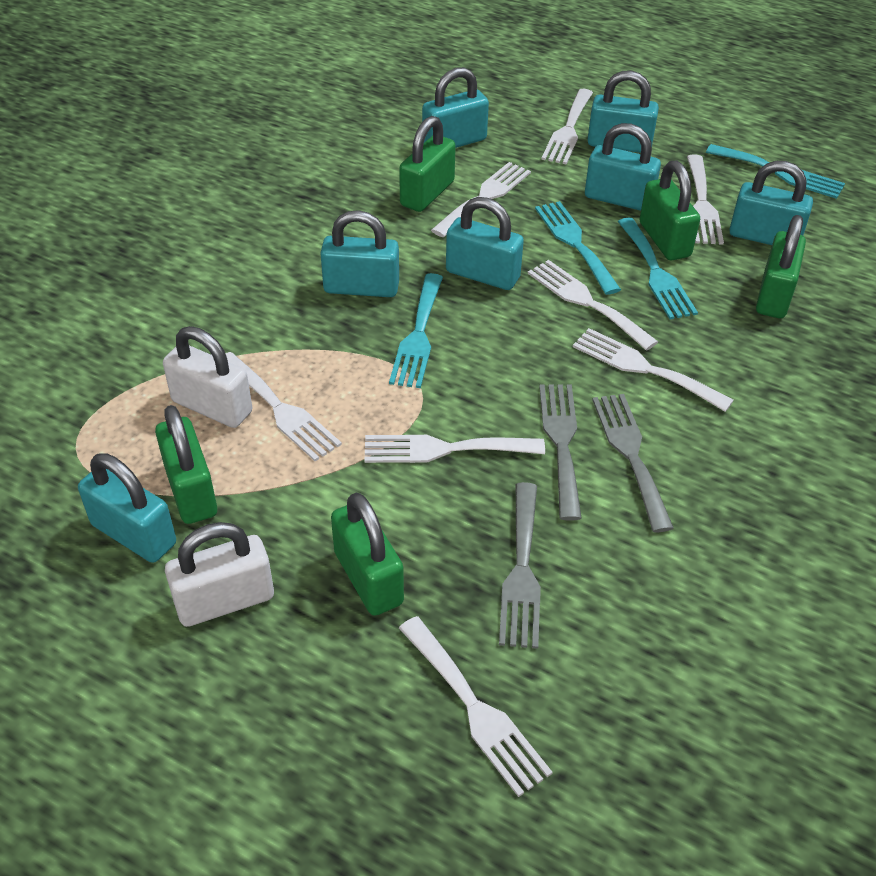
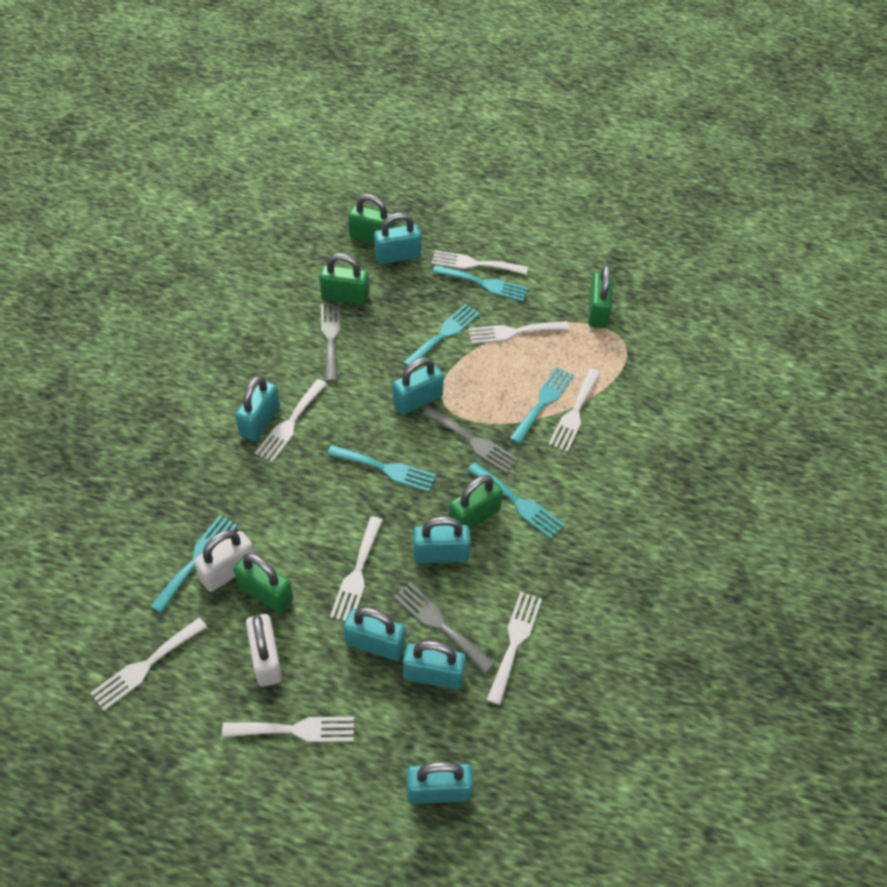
turquoise fork: [389,273,443,388] [535,201,621,295] [618,217,698,319] [706,144,845,199] = 4 -> [150,515,238,613] [327,445,436,492] [403,304,480,366] [432,265,529,302] [467,462,565,539] [510,367,574,444] = 6

